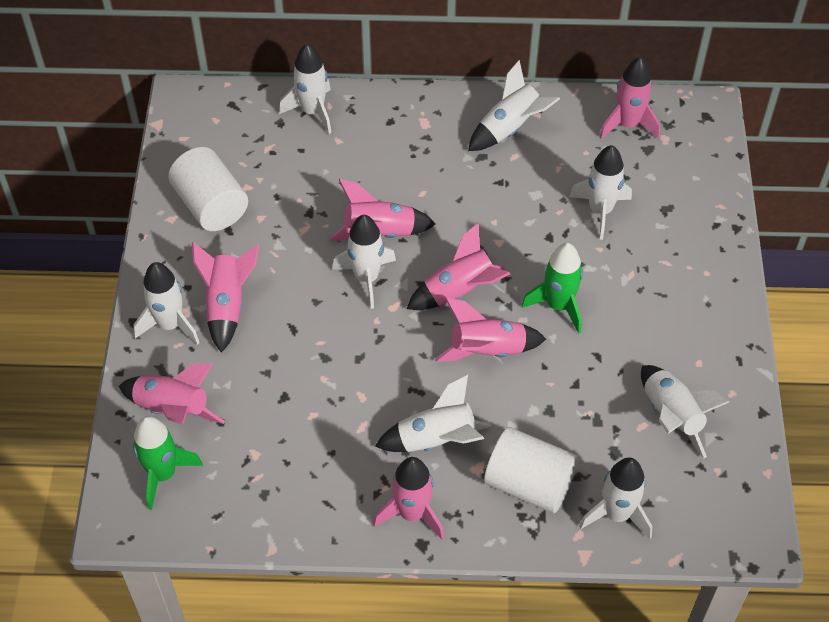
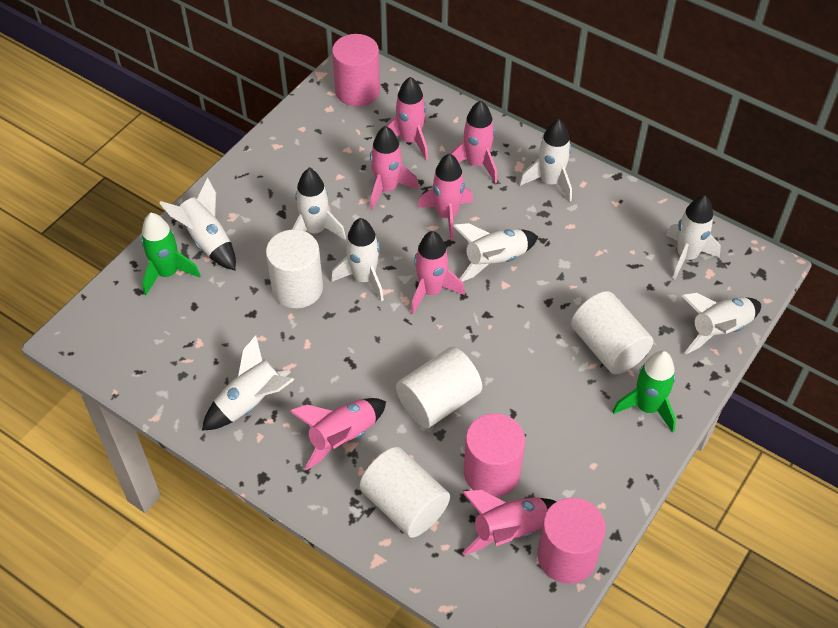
pink cylinder: none = 0 -> [332,34,380,106] [464,413,525,497] [538,497,606,584] = 3
white cylinder: [168,147,248,231] [484,427,578,513] = 2 -> [266,229,323,308] [359,447,450,538] [396,347,482,429] [571,291,653,374] = 4

